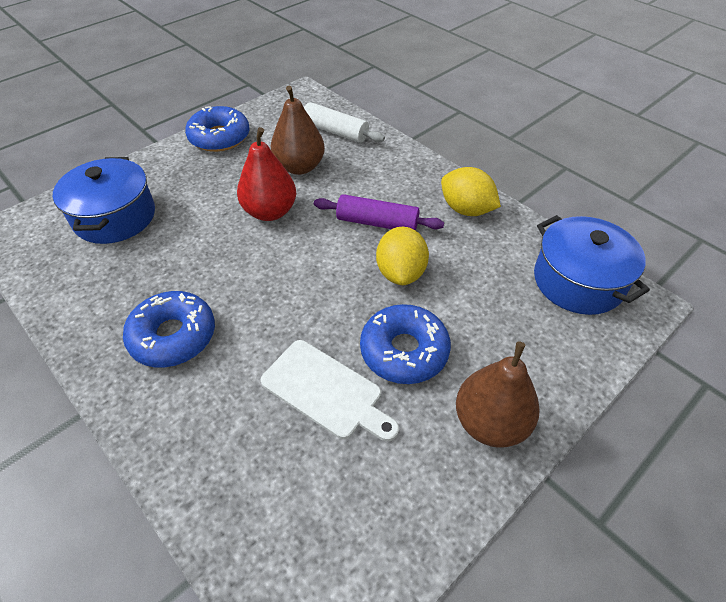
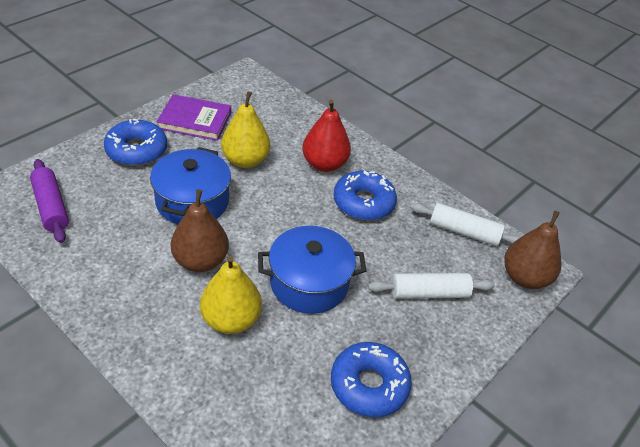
purple book: none = 0 -> [157,94,231,141] = 1
white cutting board: [261,340,399,441] = 1 -> none = 0
white rolling pin: [304,102,385,143] = 1 -> [368,273,495,299] [410,203,521,246] = 2
yellow lemon: [376,227,429,285] [441,167,501,216] = 2 -> none = 0
yellow pear: none = 0 -> [200,256,262,334] [221,91,270,168] = 2

